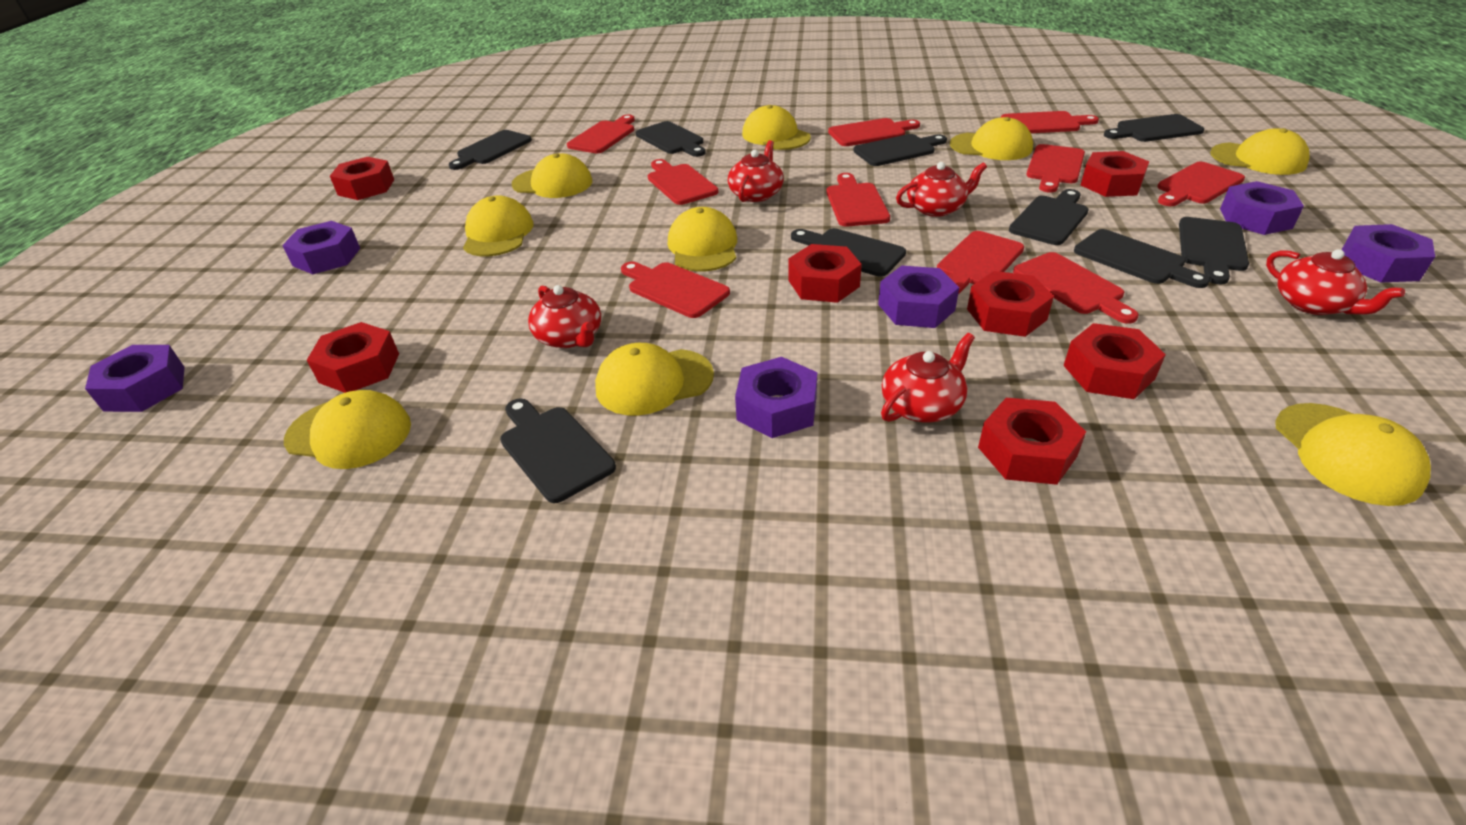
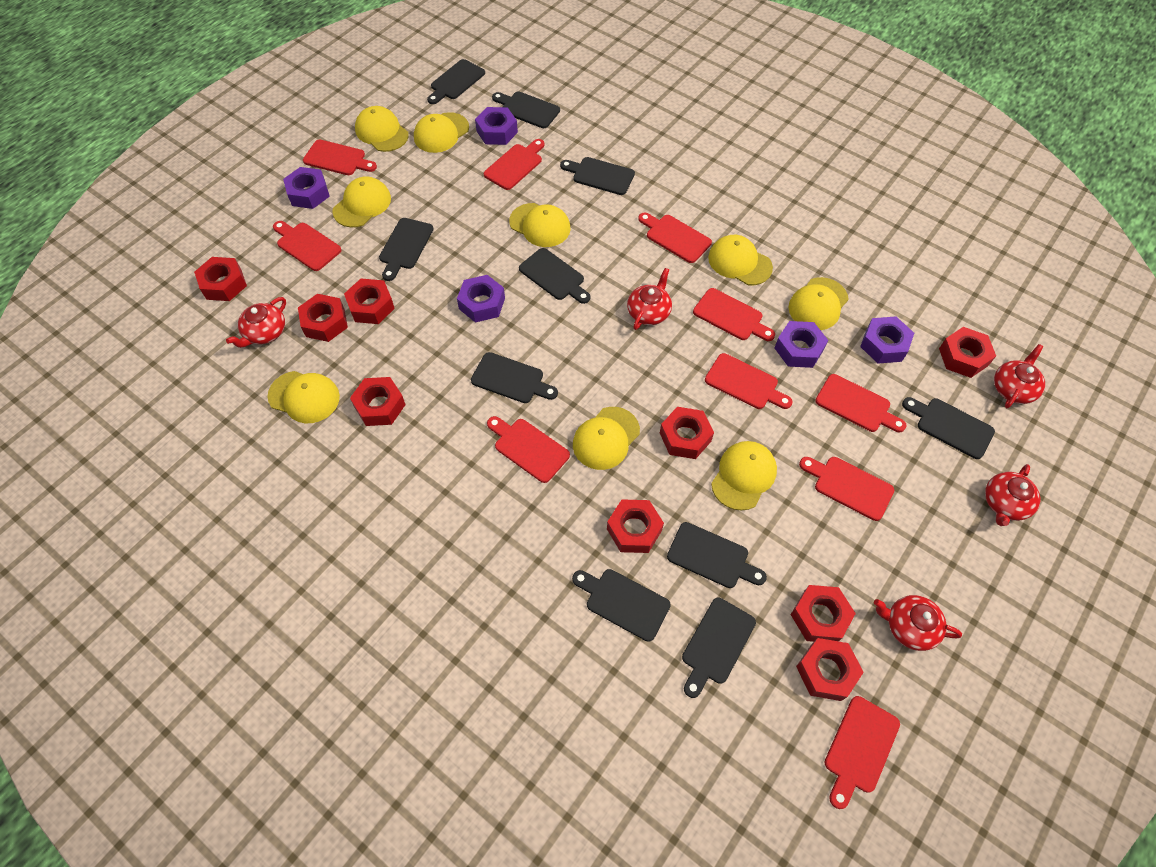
black cutting board: [449,130,532,170] [500,398,616,503] [636,121,706,157] [791,228,906,277] [853,134,947,166] [1009,189,1089,245] [1074,229,1210,288] [1104,114,1204,142] [1179,217,1249,284] = 9 -> [379,218,434,281] [427,59,485,104] [471,352,558,403] [492,91,560,128] [519,248,591,304] [560,157,635,195] [572,569,671,642] [667,522,767,588] [682,598,756,698] [902,397,995,459] = 10
purple nut: [85,345,185,412] [282,221,360,274] [735,357,817,438] [878,266,959,328] [1220,181,1304,235] [1342,224,1435,283] = 6 -> [283,167,330,209] [457,275,505,323] [475,107,518,145] [775,321,828,368] [860,317,914,363] = 5
red nut: [307,322,399,393] [330,157,394,200] [789,244,862,303] [967,271,1054,337] [978,398,1086,485] [1063,323,1166,399] [1081,151,1149,197] = 7 -> [194,257,247,301] [298,294,348,342] [344,279,395,324] [350,377,406,426] [607,500,664,553] [660,407,714,459] [791,585,856,642] [796,638,864,701] [939,327,996,378] = 9

